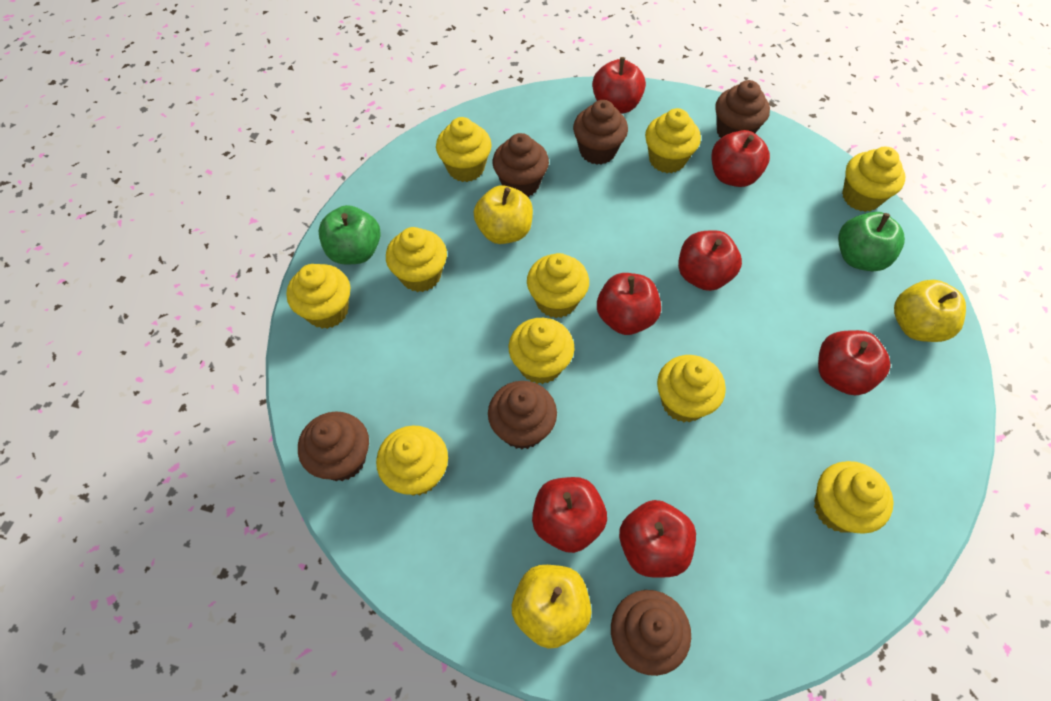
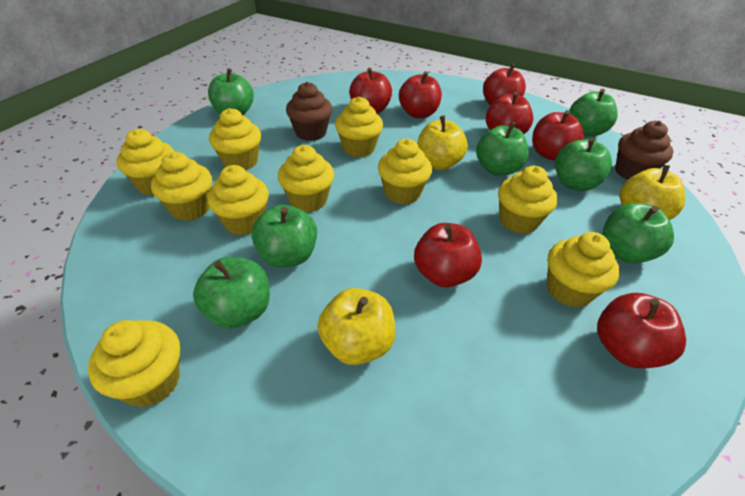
brown cupcake: [298,412,369,481] [488,381,557,449] [493,133,549,197] [573,100,628,165] [611,590,691,676] [715,80,770,138] = 6 -> [286,82,332,141] [615,121,673,179] = 2
green apple: [319,205,381,265] [838,212,905,271] = 2 -> [193,257,270,329] [208,68,254,116] [252,205,317,268] [476,122,529,176] [555,137,612,191] [569,89,618,136] [602,203,674,264] = 7

